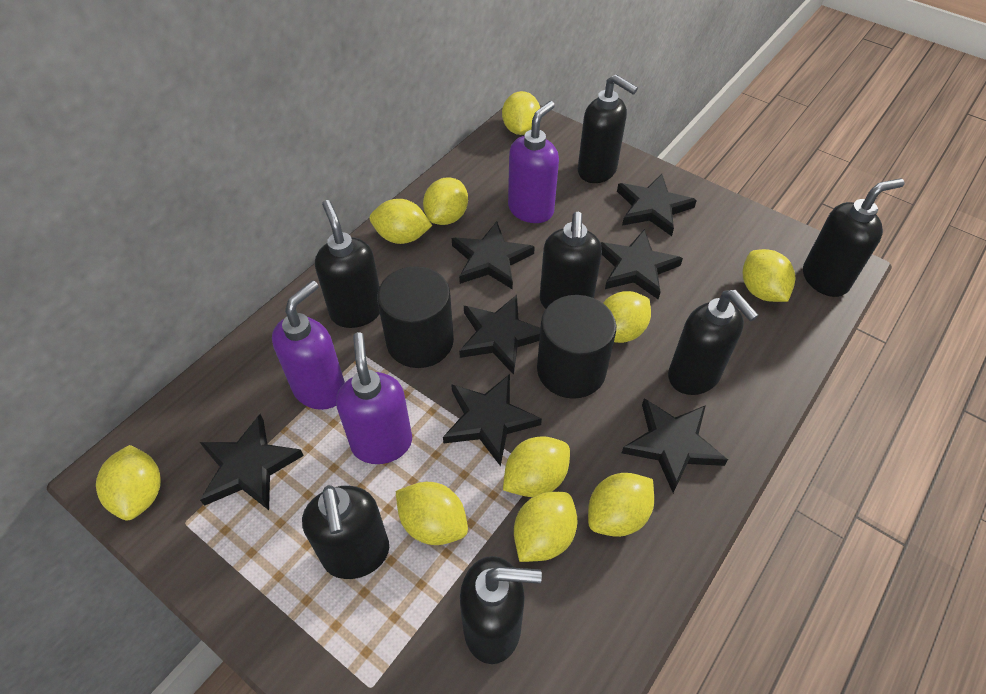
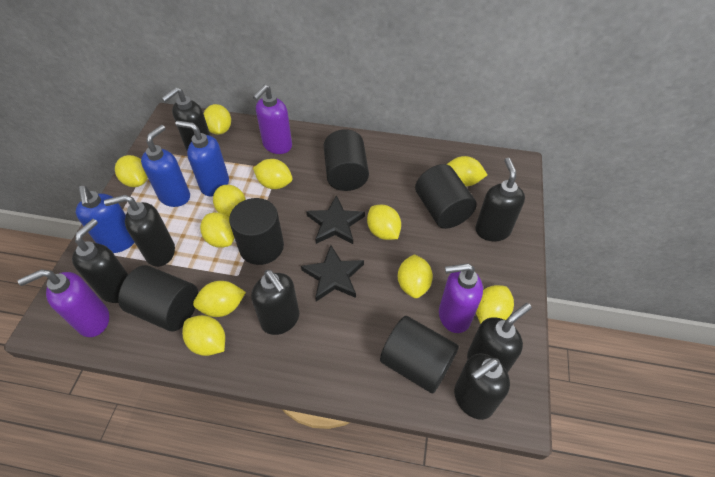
black cylinder: [377,266,454,368] [537,295,616,399] = 2 -> [118,265,198,331] [229,198,284,265] [324,129,369,191] [380,316,459,393] [415,164,477,229] = 5
black star: [200,414,304,510] [443,374,542,466] [452,221,535,289] [459,295,540,375] [600,229,683,299] [617,174,697,236] [622,398,728,493] = 7 -> [301,245,364,301] [306,195,365,244] = 2
blue soap dispenser: none = 0 -> [76,186,135,253] [141,125,190,207] [175,121,229,196] = 3
yellow lemon: [96,445,161,520] [370,199,432,244] [396,482,468,545] [423,177,468,225] [502,91,540,135] [503,436,570,497] [514,492,578,562] [588,473,654,537] [603,291,651,343] [743,249,795,302] = 10 -> [115,155,148,187] [182,315,225,356] [193,281,246,317] [200,212,234,248] [203,104,231,135] [213,185,246,217] [253,159,293,189] [367,205,401,240] [398,254,433,298] [447,156,487,186] [476,285,514,324] = 11

